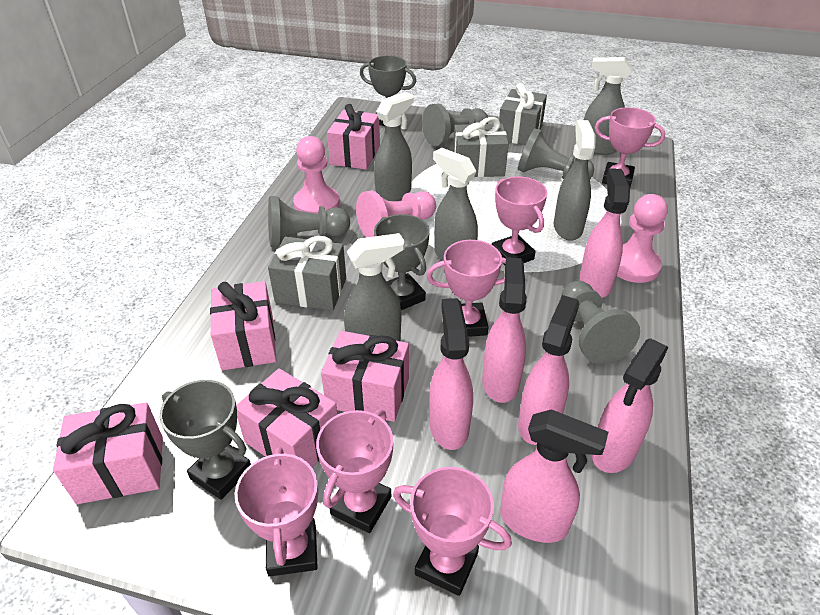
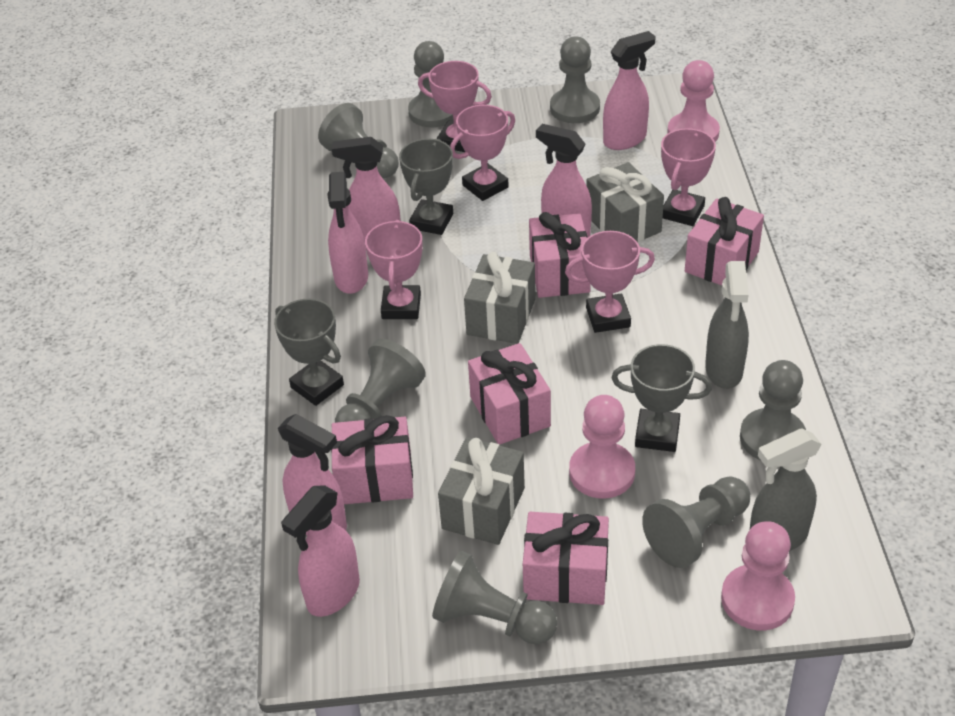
grey pawn: [268,196,350,247] [422,103,488,146] [518,128,594,179] [561,281,640,364] = 4 -> [318,103,399,178] [335,339,426,423] [408,41,453,127] [432,551,557,645] [550,37,600,123] [642,477,750,568] [740,360,806,460] = 7
grey spray bottle: [344,233,405,341] [374,92,414,201] [433,148,478,261] [554,120,596,241] [584,57,631,155] = 5 -> [705,261,749,389] [750,428,822,551] = 2
pink trophy: [235,447,318,576] [316,409,393,533] [393,467,512,596] [426,240,506,337] [492,176,548,265] [595,107,666,187] = 6 -> [365,220,423,319] [418,61,492,152] [450,105,515,201] [565,231,655,333] [661,128,716,226] = 5

